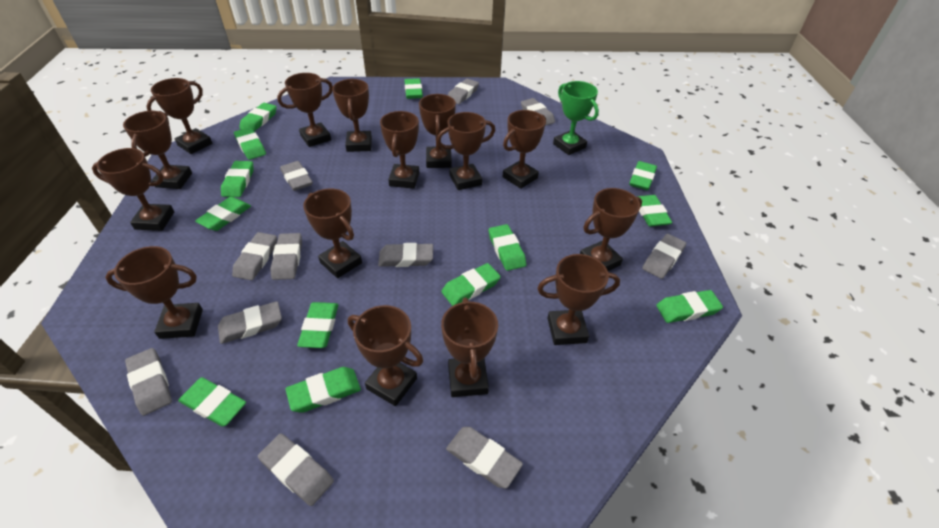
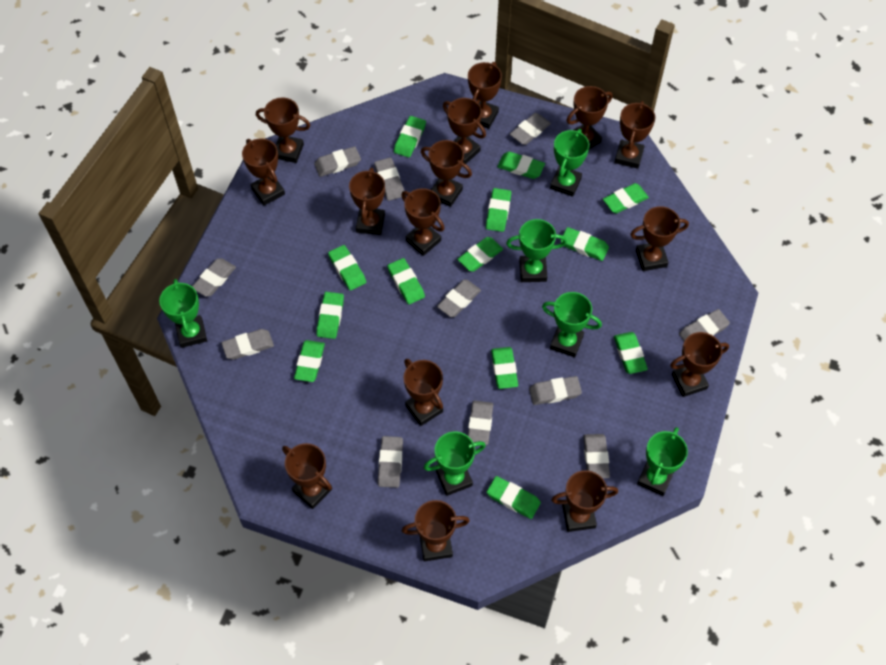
green trophy: [553,81,599,155] = 1 -> [159,279,207,348] [424,431,486,496] [506,219,567,282] [542,292,602,357] [550,129,589,197] [637,427,688,496] = 6

